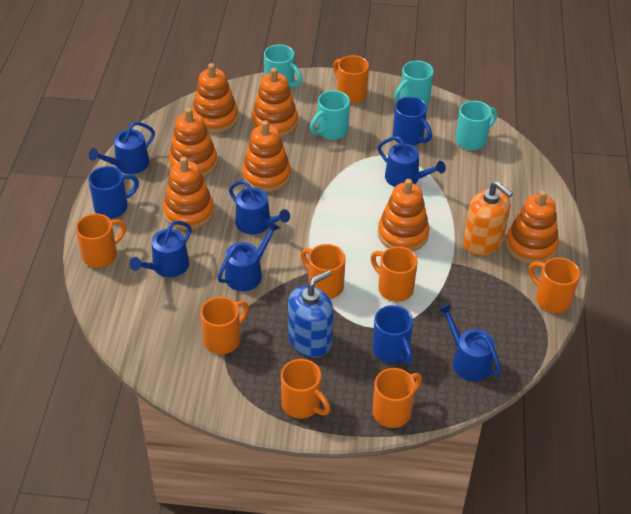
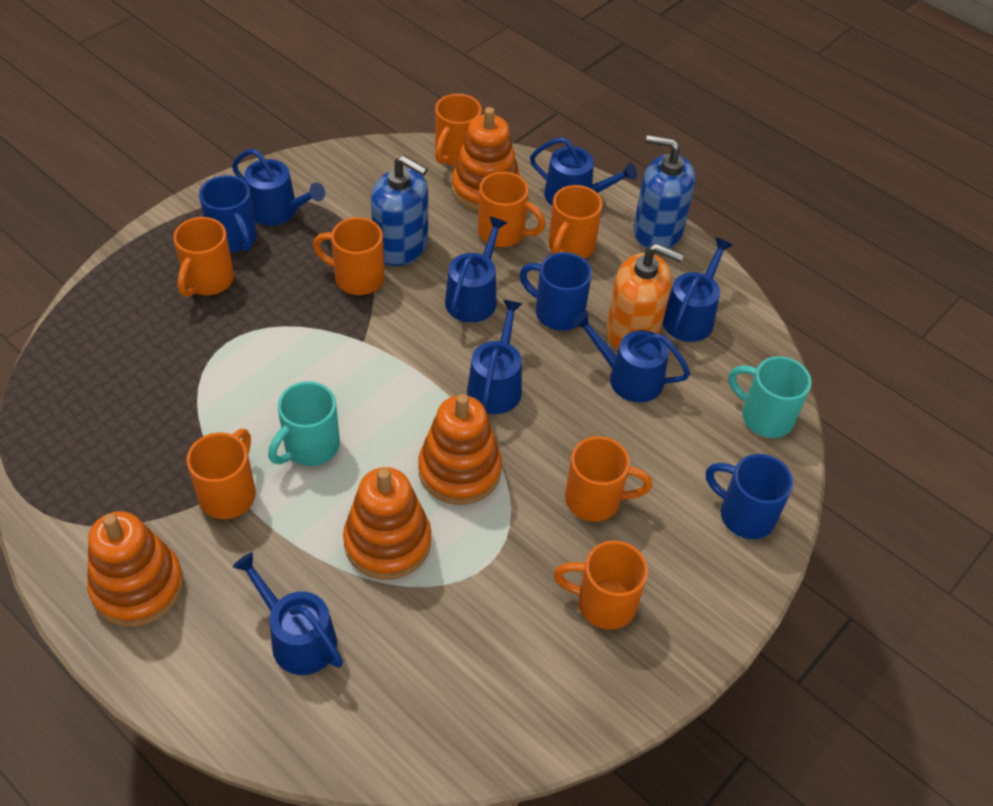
blue soap dispenser: [288,270,333,357] = 1 -> [371,155,428,266] [633,135,695,248] = 2
blue watering can: [89,122,155,174] [130,221,192,277] [217,221,280,291] [229,180,290,235] [378,136,446,187] [438,303,501,381] = 6 -> [232,149,325,226] [233,552,343,675] [445,216,507,322] [467,300,522,414] [530,137,637,206] [572,311,690,403] [662,237,733,342] = 7
orange stacking toy: [163,157,214,230] [169,108,218,177] [192,63,238,133] [242,120,291,192] [252,68,298,137] [378,179,429,251] [506,191,559,264] = 7 -> [87,511,184,627] [343,467,431,580] [418,394,502,505] [452,107,520,211] = 4
turquoise mug: [264,44,303,89] [310,90,350,140] [394,61,434,105] [456,101,497,150] = 4 -> [268,381,340,466] [729,356,812,438] = 2

